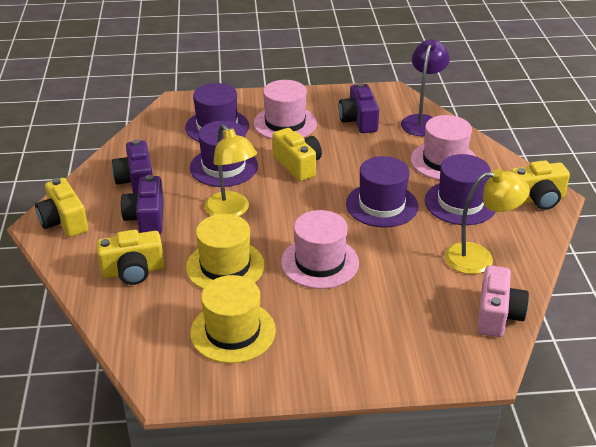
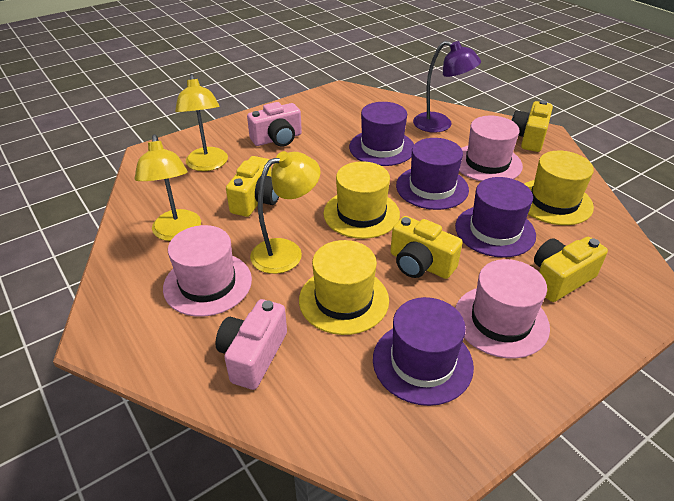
pink camera: [478,265,529,337] = 1 -> [215,299,287,390] [247,102,302,147] = 2
purple camera: [112,139,153,193] [121,175,164,234] [339,83,379,133] = 3 -> none = 0
yellow hat: [186,214,265,289] [190,275,276,363] = 2 -> [299,240,389,335] [323,161,400,239] [524,151,594,225] = 3
yellow lamp: [204,124,257,216] [445,169,530,274] = 2 -> [135,134,201,241] [175,74,228,171] [250,151,321,274] = 3

